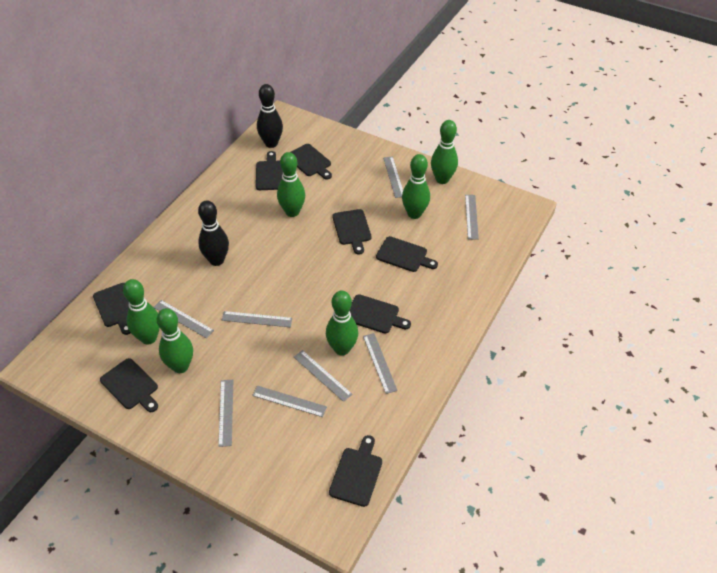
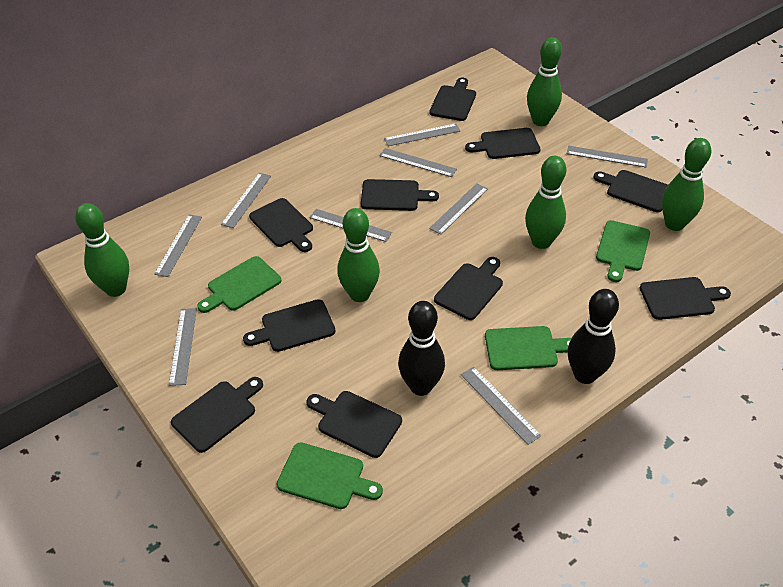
black cutting board: [93,283,131,335] [100,358,158,412] [256,151,283,190] [291,144,332,180] [329,435,382,507] [332,209,372,255] [350,294,411,334] [376,236,438,272] = 8 -> [171,377,263,453] [243,299,336,352] [249,198,313,252] [307,391,402,458] [361,179,439,211] [429,78,476,121] [434,257,503,320] [465,128,541,159] [593,170,668,212] [640,277,731,320] = 10
green bowling pin: [123,279,160,345] [157,308,193,373] [277,152,305,217] [326,290,358,356] [402,154,430,219] [431,120,458,184] = 6 -> [75,203,129,297] [337,208,380,302] [525,156,567,249] [527,37,562,126] [662,138,711,231] = 5
green cutting board: none = 0 -> [197,256,281,313] [277,442,383,509] [485,326,571,370] [596,220,650,282] = 4
grey ruler: [154,300,214,338] [218,380,233,447] [222,311,292,327] [252,385,327,417] [294,350,352,402] [363,333,398,394] [383,157,403,198] [465,195,479,240] = 8 -> [154,214,202,277] [169,308,197,386] [221,173,271,228] [309,209,392,242] [379,148,457,177] [384,124,460,146] [429,183,488,235] [461,367,541,445] [567,146,648,168] = 9

